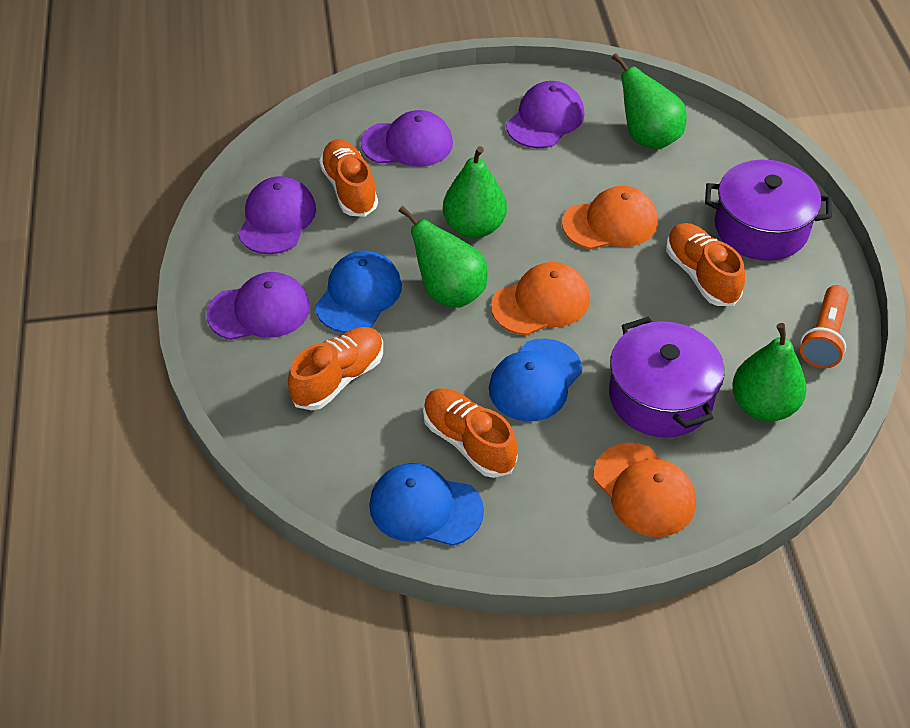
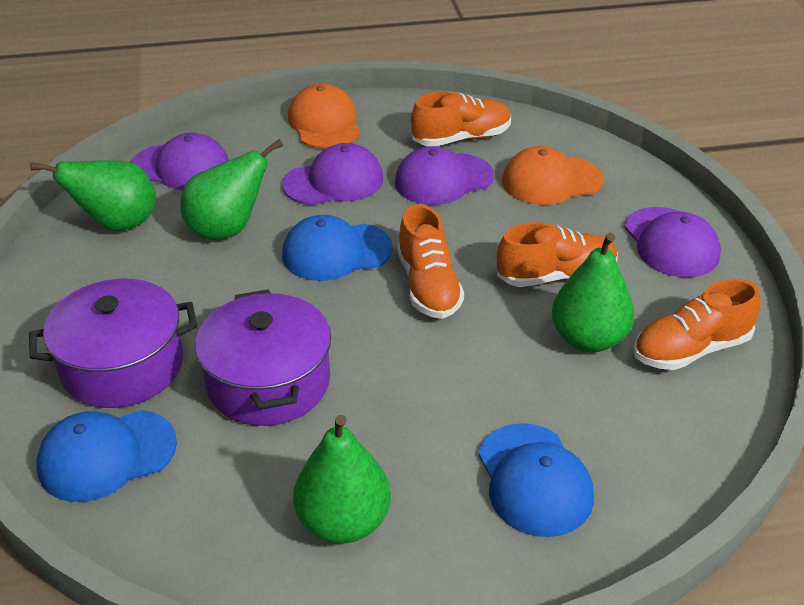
orange cap: [491,262,590,335] [562,186,658,249] [594,443,696,537] = 3 -> [288,84,360,149] [502,146,604,205] = 2
orange flashlight: [800,285,849,368] = 1 -> none = 0

